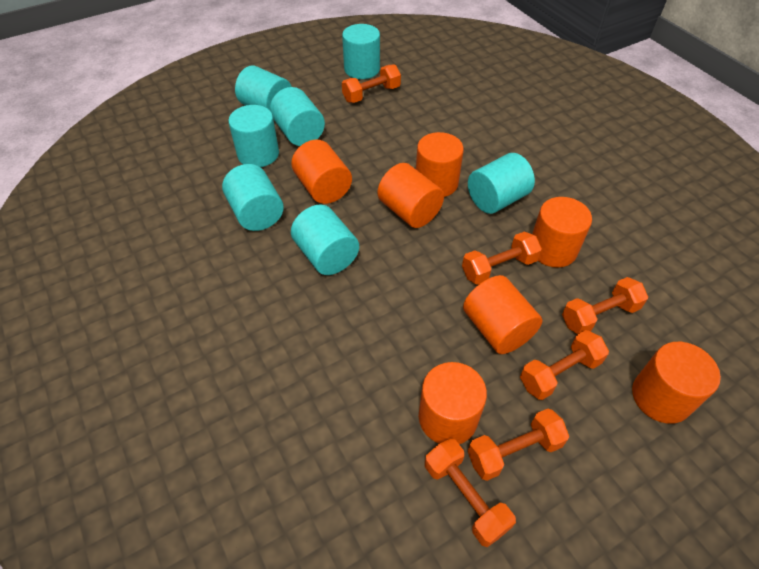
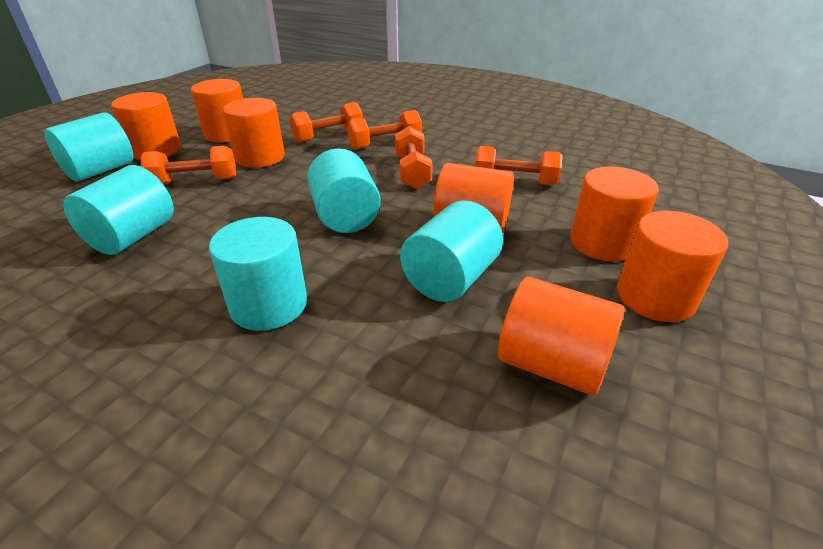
orange dumbbell: [342,64,401,103] [425,439,516,547] [462,232,542,285] [468,409,569,481] [520,330,609,400] [562,277,648,334] = 6 -> [141,146,236,185] [289,102,363,143] [347,110,422,150] [395,126,433,189] [475,146,562,185] = 5
turquoise cylinder: [222,164,284,231] [228,105,279,167] [235,66,292,110] [270,87,325,146] [291,205,359,275] [342,24,380,79] [468,153,535,214] = 7 -> [44,113,134,181] [63,165,174,255] [209,217,307,331] [307,149,381,233] [400,201,503,302] = 5

